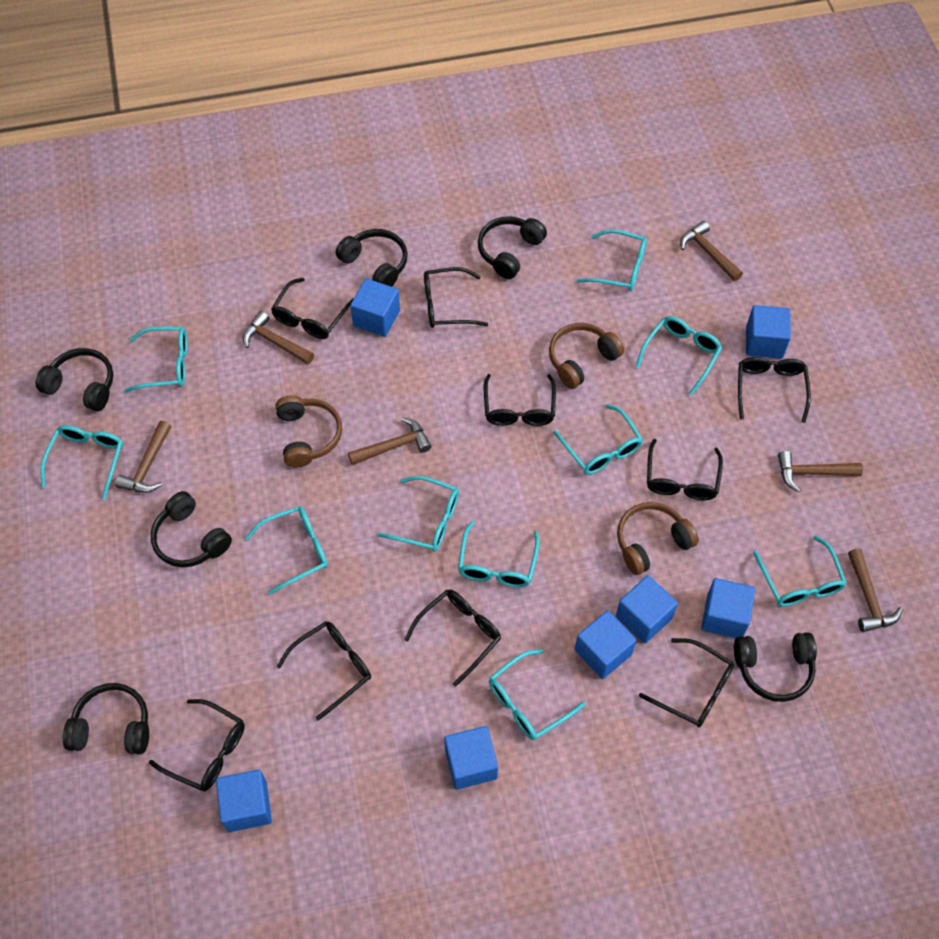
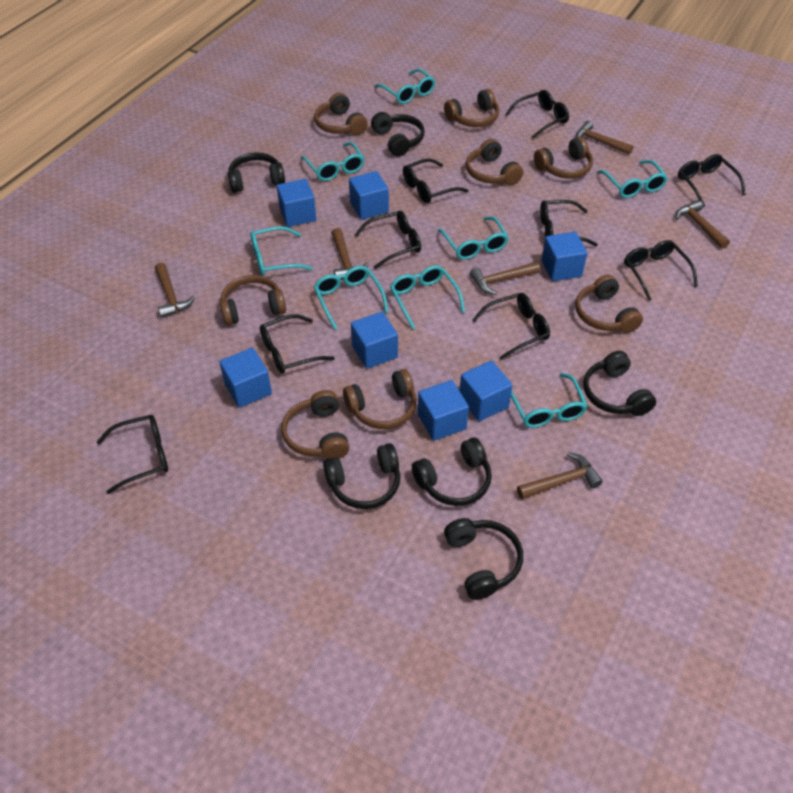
brown headphones: [276,395,342,468] [549,323,624,389] [617,502,699,575] = 3 -> [220,275,286,325] [281,390,349,459] [314,93,368,135] [343,369,416,429] [444,89,499,127] [466,139,523,185] [534,137,593,179] [575,275,643,333] = 8
turquoise glasses: [41,425,123,499] [124,327,188,392] [245,506,328,595] [377,476,459,551] [458,521,540,587] [489,649,585,740] [553,404,643,474] [576,229,647,291] [636,316,722,395] [753,536,847,607] = 10 -> [250,226,313,276] [301,142,364,181] [314,266,389,330] [374,69,435,104] [390,265,465,330] [438,216,509,260] [511,373,588,428] [598,160,668,198] = 8

